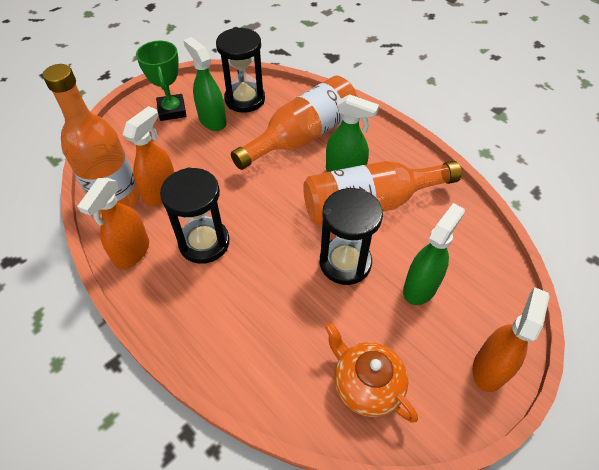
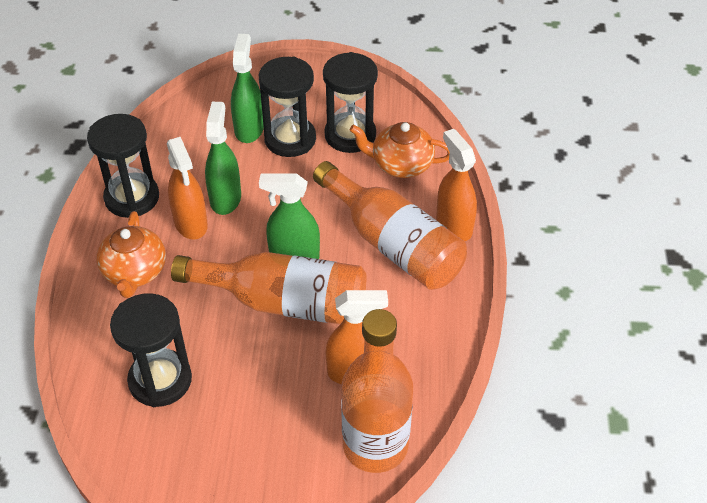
black hourglass: [160,167,230,264] [216,27,265,113] [320,188,383,285] = 3 -> [87,114,159,218] [110,293,192,407] [259,57,316,157] [323,52,378,153] = 4
green trophy: [136,40,186,121] = 1 -> none = 0
orange teapot: [325,322,418,423] = 1 -> [96,211,166,298] [350,122,450,178] = 2

